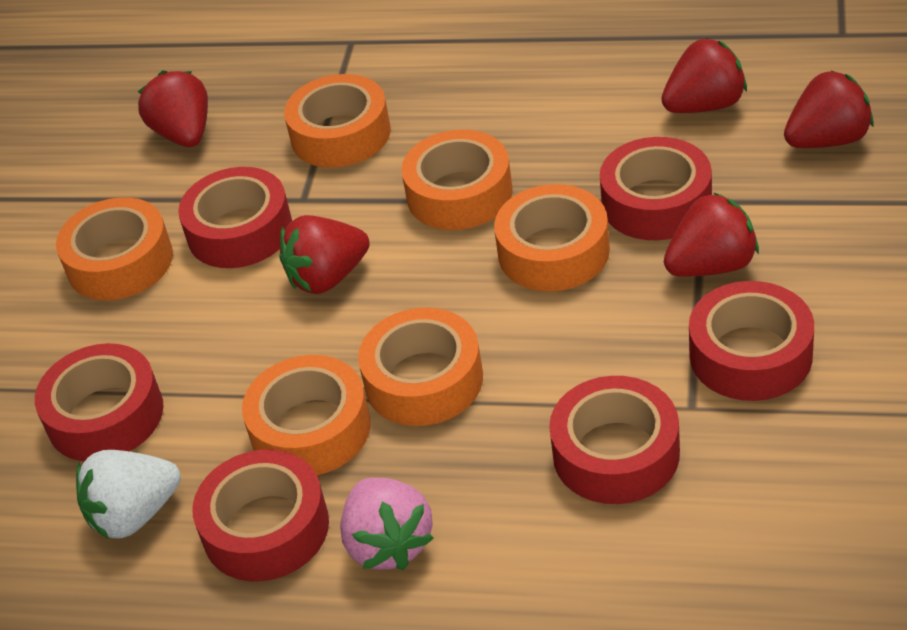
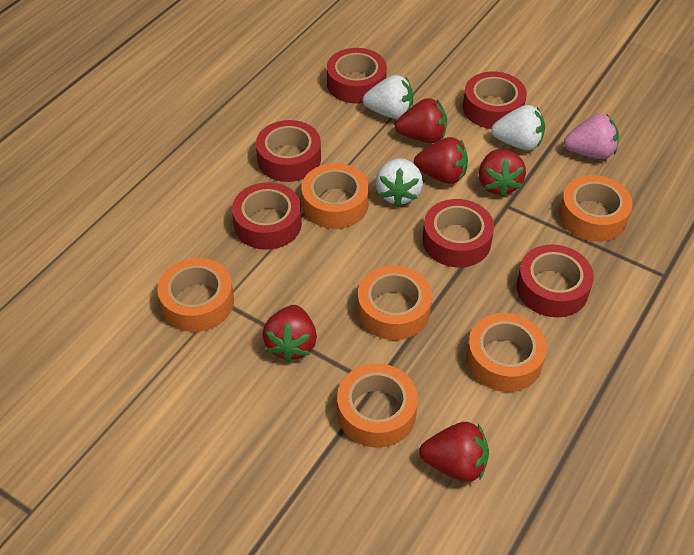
white strawberry: [76,450,181,539] = 1 -> [363,75,413,119] [375,158,423,207] [491,105,545,150] = 3

